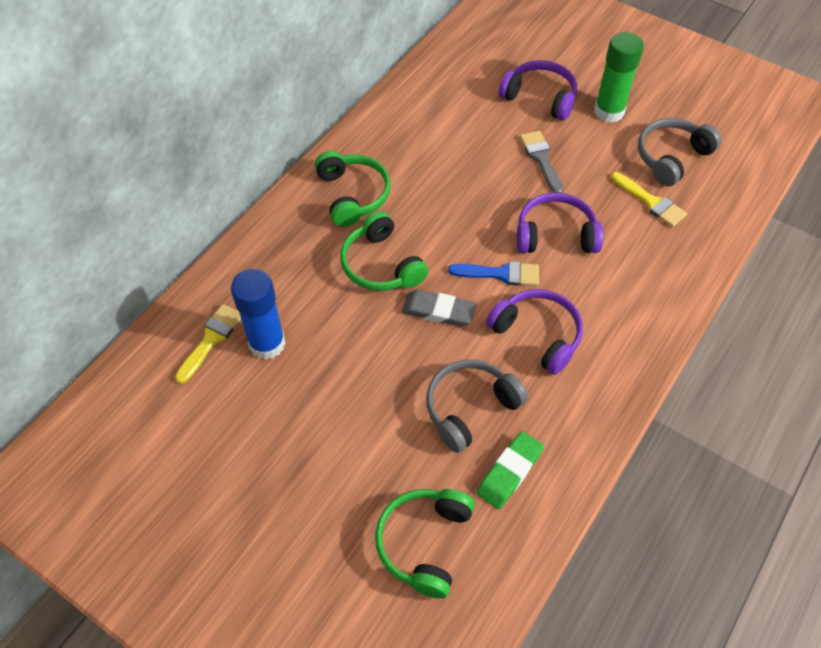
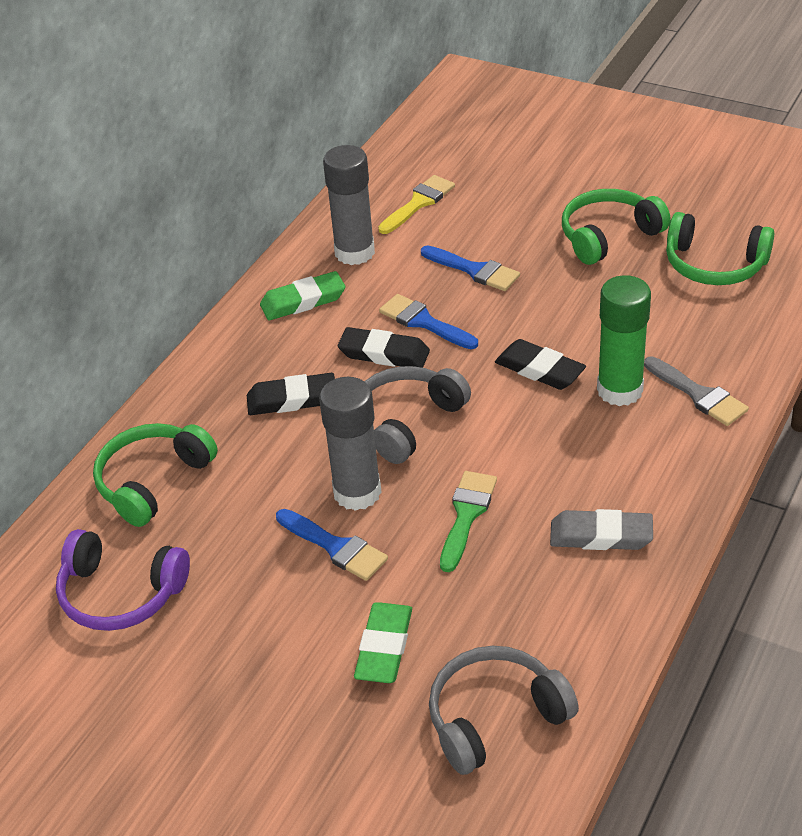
black eraser: none = 0 -> [247,373,335,415] [338,327,430,368] [495,339,586,390] = 3
blue brush: [448,261,539,286] = 1 -> [276,509,388,581] [379,294,478,349] [421,245,520,291] = 3
blue glue stick: [231,269,286,359] = 1 -> none = 0
green brush: none = 0 -> [440,471,497,572] = 1
green eraser: [477,431,544,509] = 1 -> [260,271,346,320] [354,602,412,683] = 2
grey glue stick: none = 0 -> [319,377,382,511] [323,145,375,265] = 2
purple headphones: [486,289,583,375] [499,60,577,121] [517,192,603,253] = 3 -> [56,529,190,631] = 1
yellow brush: [175,304,241,384] [611,172,687,227] = 2 -> [378,175,455,234] = 1

